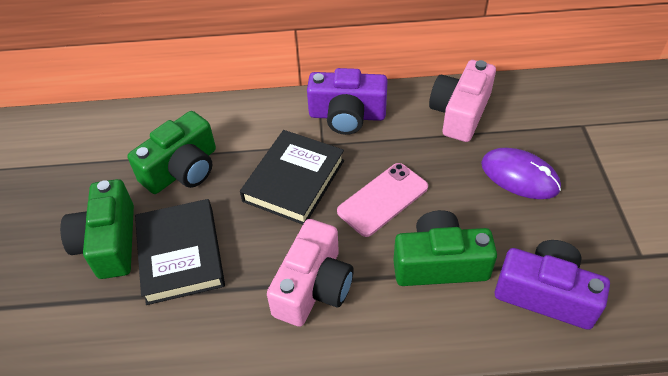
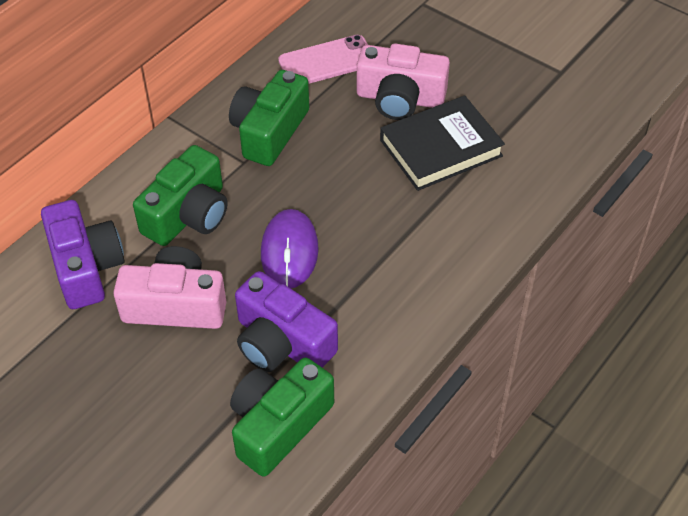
black book: [135,199,225,305] [240,130,344,225] = 2 -> [380,95,505,191] = 1

